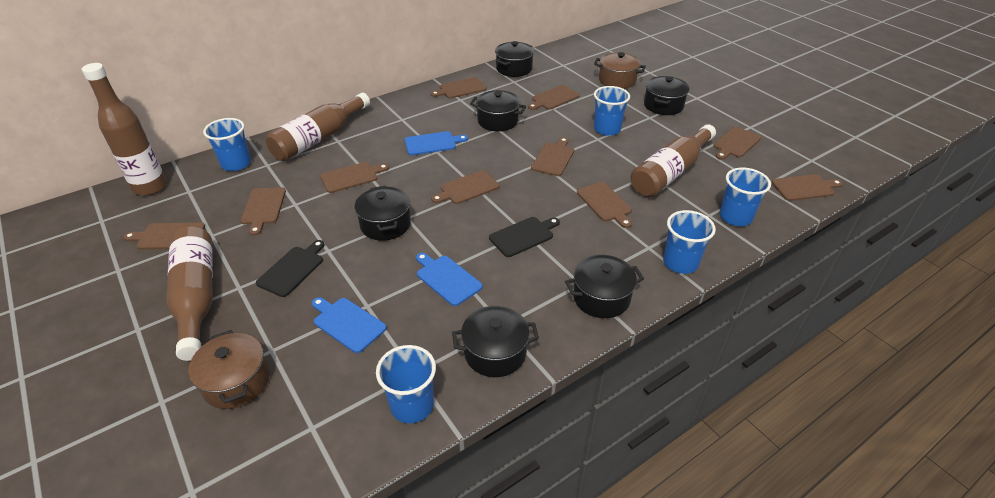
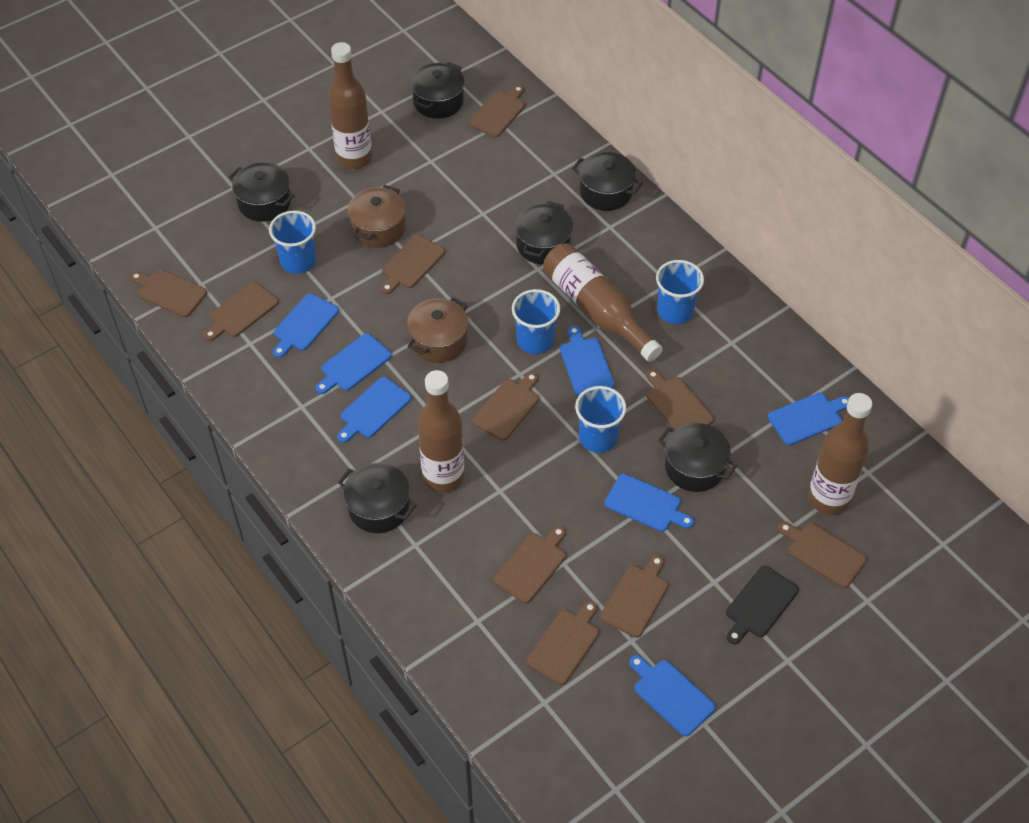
black cutting board: [256,240,325,297] [489,217,560,257] = 2 -> [726,566,799,644] = 1
blue cup: [203,118,251,171] [376,345,436,423] [594,86,630,136] [663,210,716,274] [719,168,771,226] = 5 -> [269,211,316,274] [512,289,560,354] [575,386,626,453] [656,260,704,324] = 4
blue cutting board: [312,297,387,353] [404,131,468,155] [416,253,483,306] = 3 -> [273,294,339,358] [315,333,392,394] [337,377,411,443] [560,326,615,395] [604,474,694,532] [629,655,716,736] [768,393,849,445] = 7

